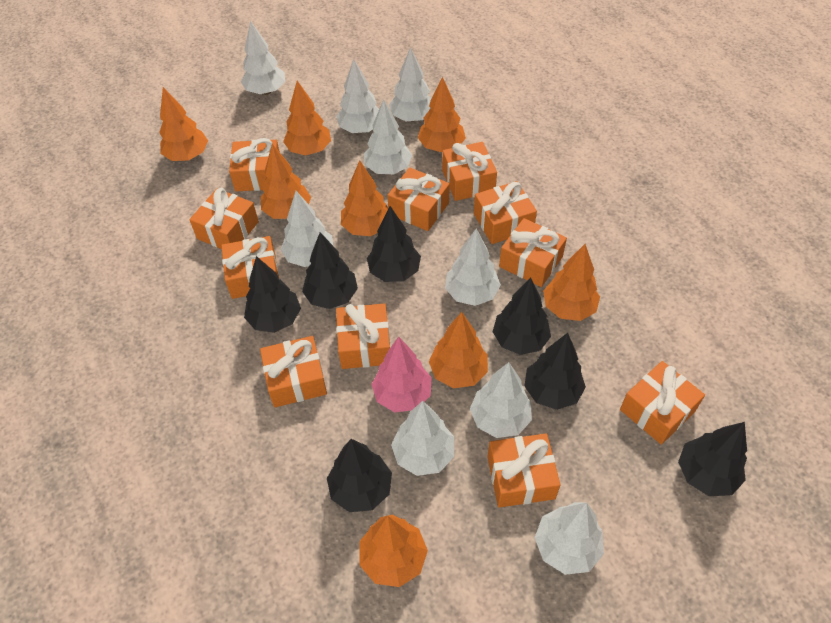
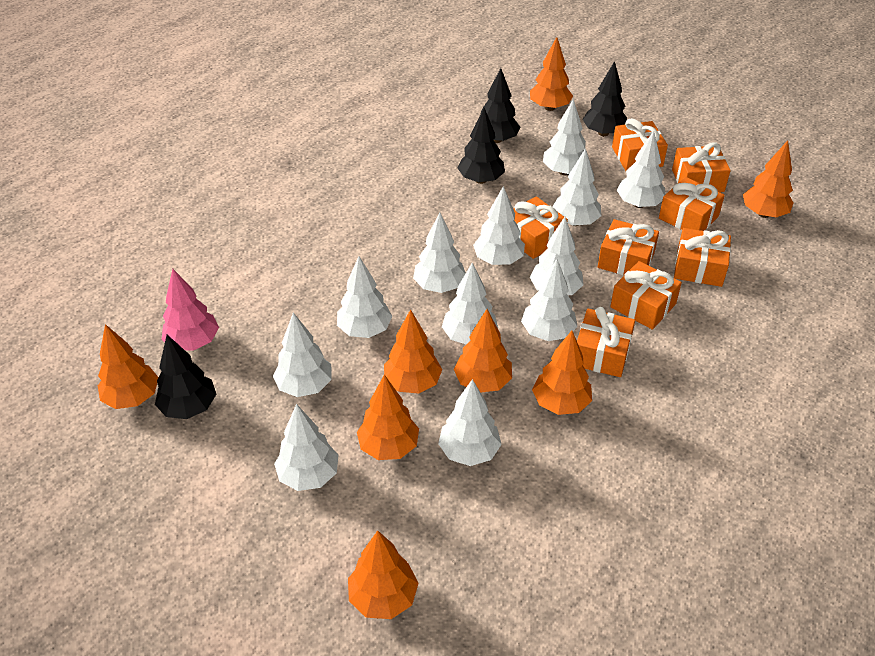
black tree: [244,256,301,333] [302,232,358,309] [327,439,392,512] [367,206,421,282] [492,278,551,355] [524,333,586,410] [678,422,747,496] = 7 -> [155,335,216,419] [458,108,505,184] [481,68,520,143] [582,61,627,136] = 4
orange gift: [189,188,259,249] [221,236,279,299] [229,138,280,191] [260,336,327,407] [336,303,390,369] [387,168,450,231] [442,142,497,201] [474,181,537,244] [487,434,561,507] [499,218,567,287] [620,361,705,445] = 11 -> [513,196,568,259] [577,307,635,377] [598,219,659,275] [610,261,682,330] [612,118,668,171] [659,177,725,231] [672,142,731,192] [674,228,731,287] = 8
white tree: [241,21,285,95] [280,191,333,267] [336,59,379,133] [364,99,412,174] [389,47,432,122] [391,401,454,476] [445,229,501,306] [470,362,532,438] [535,502,604,575] = 9 -> [273,313,332,397] [274,404,338,491] [337,256,393,338] [413,213,466,293] [438,379,502,466] [442,263,498,344] [473,186,525,265] [521,259,578,341] [530,217,584,296] [543,99,590,176] [552,148,601,226] [617,131,666,208] = 12

